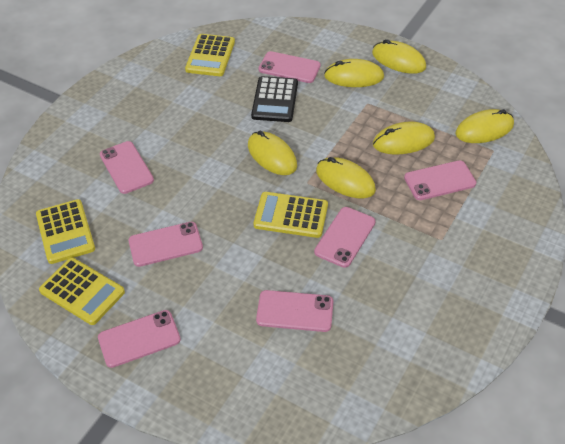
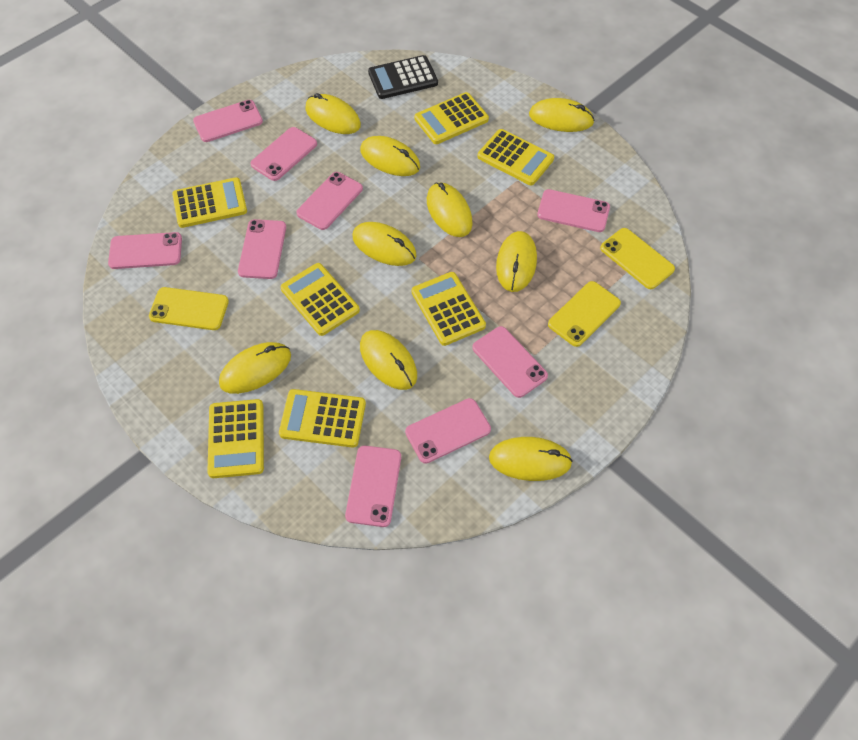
pink phone: [98,310,181,368] [100,141,154,194] [128,222,203,267] [256,290,333,332] [259,51,321,83] [314,207,375,268] [404,160,476,200] = 7 -> [108,232,182,269] [193,100,263,142] [238,219,286,279] [251,127,317,181] [296,172,363,230] [345,446,401,527] [405,398,491,464] [472,326,548,398] [537,189,610,232] = 9
yellow calculator: [36,199,95,264] [39,258,125,325] [185,34,235,76] [254,192,328,238] = 4 -> [172,177,247,228] [207,399,264,478] [279,389,366,448] [281,263,360,336] [412,272,486,346] [415,92,489,144] [477,129,554,185] = 7
yellow mouse: [248,130,297,175] [316,157,376,198] [324,59,384,87] [372,39,426,74] [373,122,435,154] [455,109,514,143] = 6 -> [219,342,291,394] [305,93,361,134] [352,222,416,266] [360,136,420,176] [360,330,417,390] [427,183,473,237] [489,437,573,481] [496,231,537,292] [529,98,595,132] = 9
yellow phone: none = 0 -> [149,287,229,330] [548,281,621,347] [600,228,675,289] = 3

